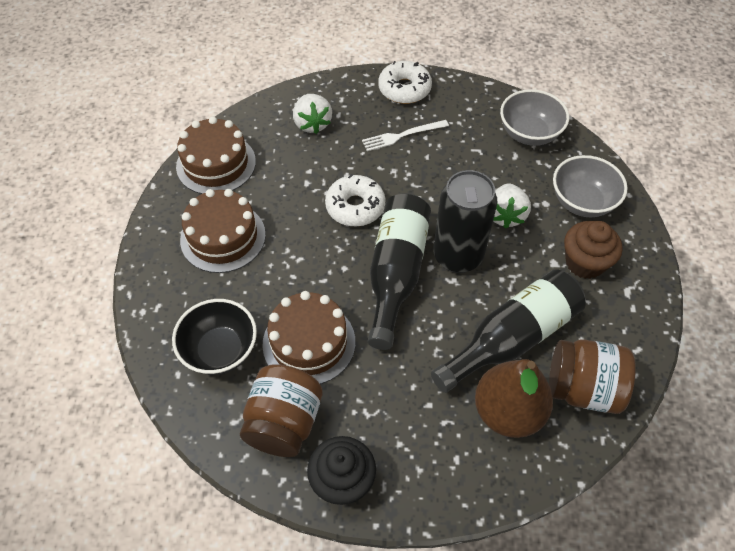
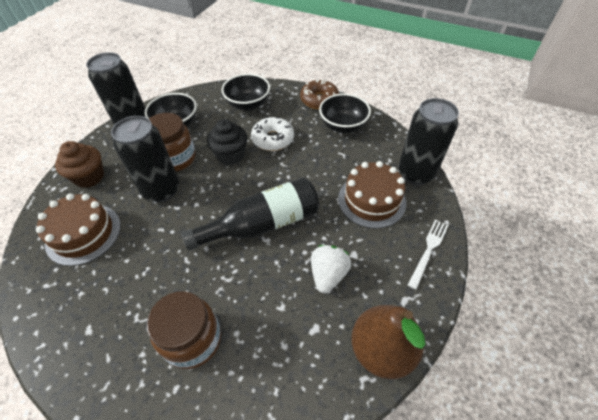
black bottle: [368,193,431,350] [431,269,586,393] = 2 -> [181,177,319,251] = 1
black bowl: [172,299,257,375] = 1 -> [145,93,197,127] [221,74,270,111] [319,94,371,133] = 3
black can: [433,170,498,273] = 1 -> [86,52,145,125] [111,116,179,202] [398,98,459,185] = 3
brown cake: [176,117,256,194] [180,189,266,273] [262,291,355,384] = 3 -> [36,194,121,266] [338,161,406,228] = 2
brown donut: none = 0 -> [300,79,339,109] = 1
grey bowl: [500,89,569,146] [553,155,628,217] = 2 -> none = 0
white donut: [325,174,385,226] [378,61,432,104] = 2 -> [251,117,294,151] = 1
white strawberry: [293,94,332,134] [493,184,531,229] = 2 -> [311,245,351,293] = 1

